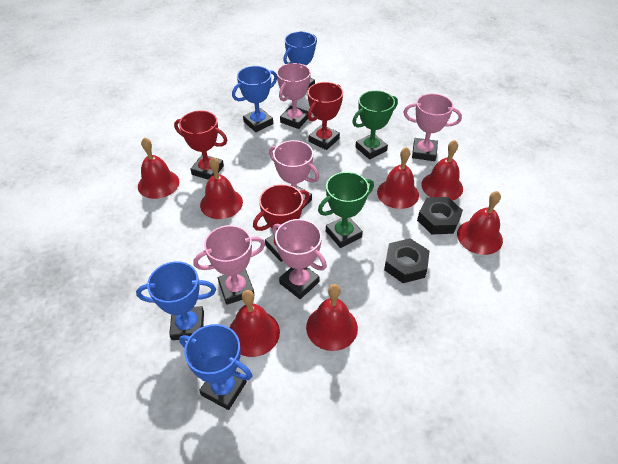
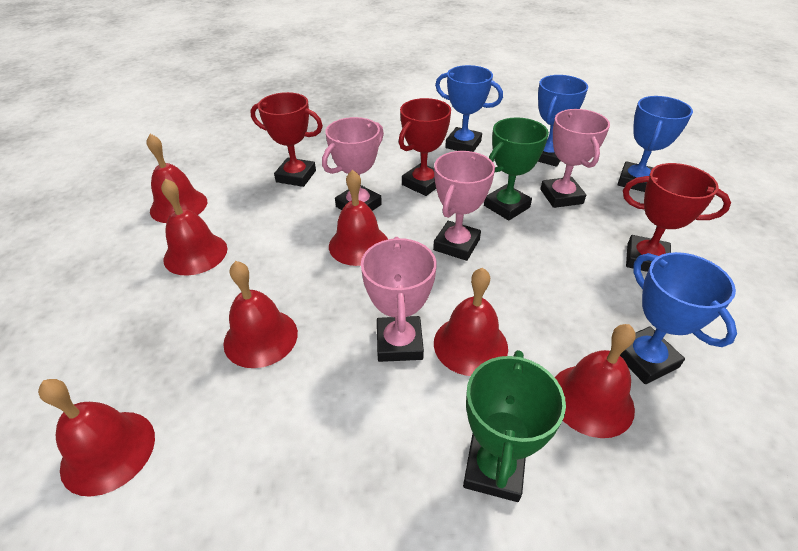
black nut: [384,238,430,283] [417,197,463,234] = 2 -> none = 0
pink trophy: [193,225,265,305] [269,140,319,209] [272,219,327,299] [277,63,311,129] [403,93,462,161] = 5 -> [322,117,384,211] [361,237,437,362] [433,151,495,261] [540,109,610,208] = 4

